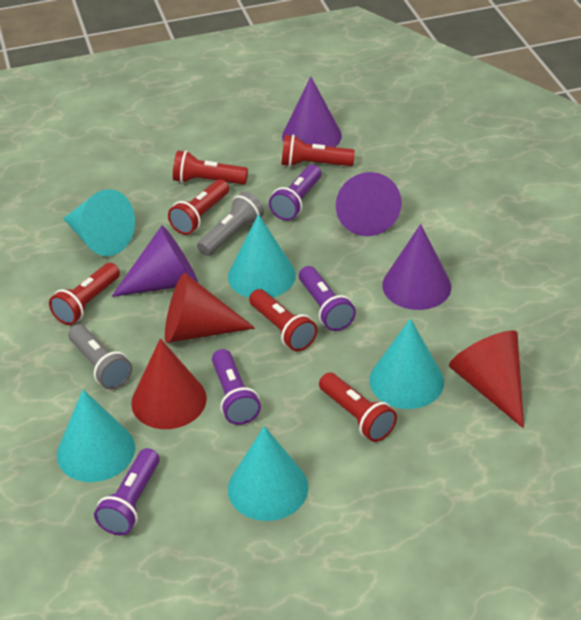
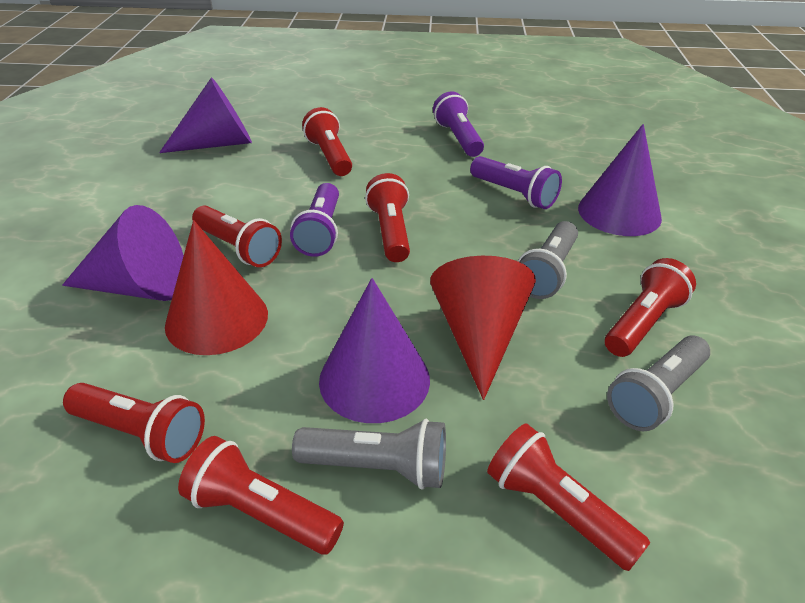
grey flashlight: [68,324,132,389] [197,191,264,256] = 2 -> [292,419,446,490] [518,221,578,299] [607,336,710,431] = 3
purple flashlight: [94,448,159,535] [212,349,261,425] [269,165,321,221] [299,266,356,331] = 4 -> [290,183,339,257] [433,92,484,157] [470,156,562,209] = 3
red cone: [131,338,207,429] [165,273,255,343] [449,331,524,428] = 3 -> [165,220,268,355] [430,256,536,400] = 2
red flashlight: [49,263,120,325] [168,179,229,235] [173,150,248,185] [249,289,317,351] [282,135,355,167] [319,373,397,442] = 6 -> [63,383,205,463] [178,436,344,555] [192,205,282,267] [302,107,352,176] [365,173,410,262] [487,424,650,571] [605,258,696,357] = 7
turquoise cone: [57,389,135,482] [63,189,135,256] [228,214,296,298] [228,426,308,521] [369,318,444,409] = 5 -> none = 0

